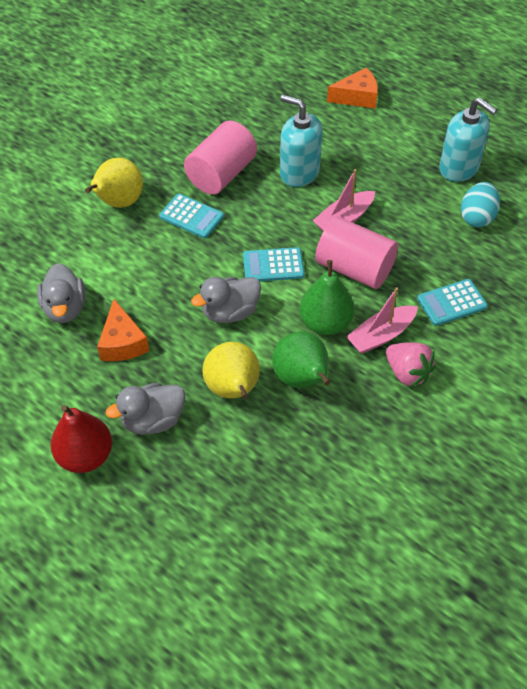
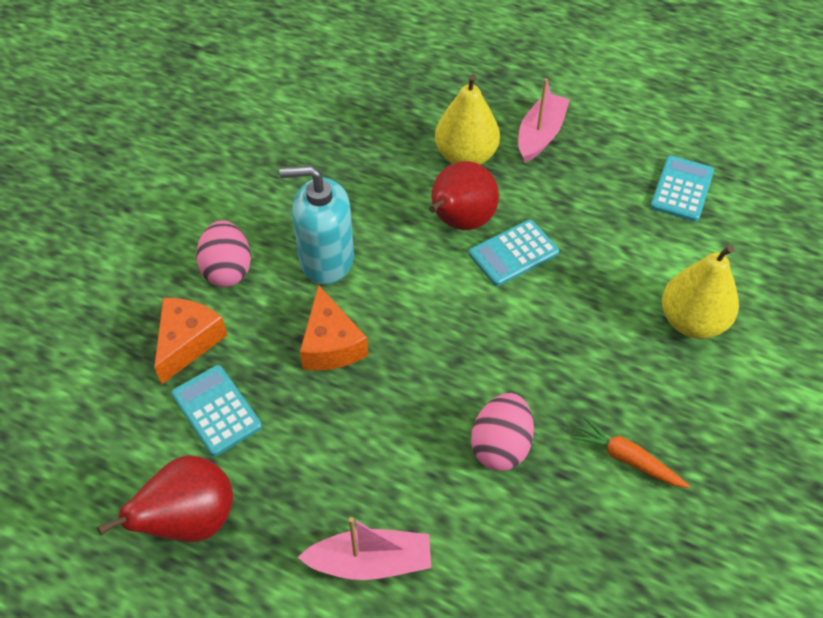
green pear: [272,331,330,388] [299,260,354,335] = 2 -> none = 0
grey duck: [37,263,85,323] [106,383,185,435] [191,277,261,323] = 3 -> none = 0
orange carrot: none = 0 -> [573,417,690,488] = 1
pink cylinder: [184,121,257,195] [315,217,398,289] = 2 -> none = 0
pink egg: none = 0 -> [196,220,251,287] [471,393,534,471] = 2
pink strawberry: [386,342,435,387] = 1 -> none = 0
red pear: [51,405,112,473] = 1 -> [97,455,233,542] [429,161,499,230] = 2
turquoise egg: [461,182,500,227] = 1 -> none = 0
turquoise soap dispenser: [280,95,323,187] [439,97,497,182] = 2 -> [280,166,354,285] = 1

